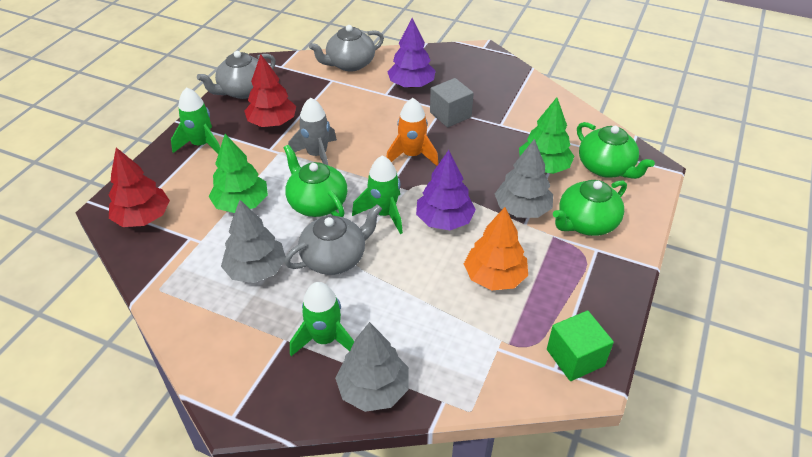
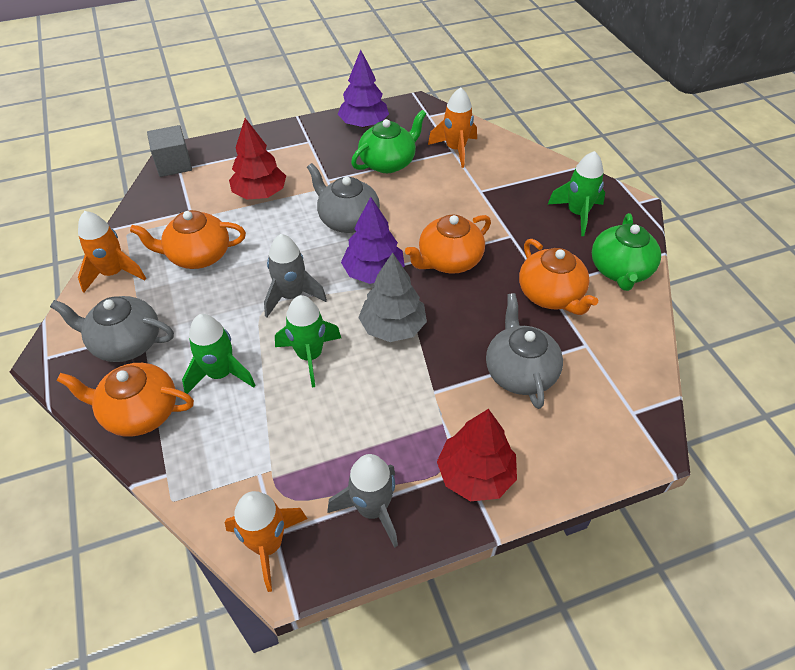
green cube: [547,310,614,381] = 1 -> none = 0
green teapot: [284,145,348,217] [553,180,627,236] [577,122,655,179] = 3 -> [351,110,426,173] [592,213,661,291] = 2
green tree: [209,134,268,213] [519,97,575,174] = 2 -> none = 0
grey rocket: [288,98,337,165] = 1 -> [264,234,327,317] [328,454,398,548] = 2
grey tree: [221,200,286,283] [335,322,409,412] [495,139,553,218] = 3 -> [358,252,427,342] = 1
orange rocket: [386,98,439,166] = 1 -> [78,211,146,293] [225,491,307,592] [428,87,477,168] = 3
orange teapot: none = 0 -> [56,363,194,437] [130,210,246,269] [405,214,491,274] [519,239,598,315] = 4
orange tree: [464,207,528,290] = 1 -> none = 0

